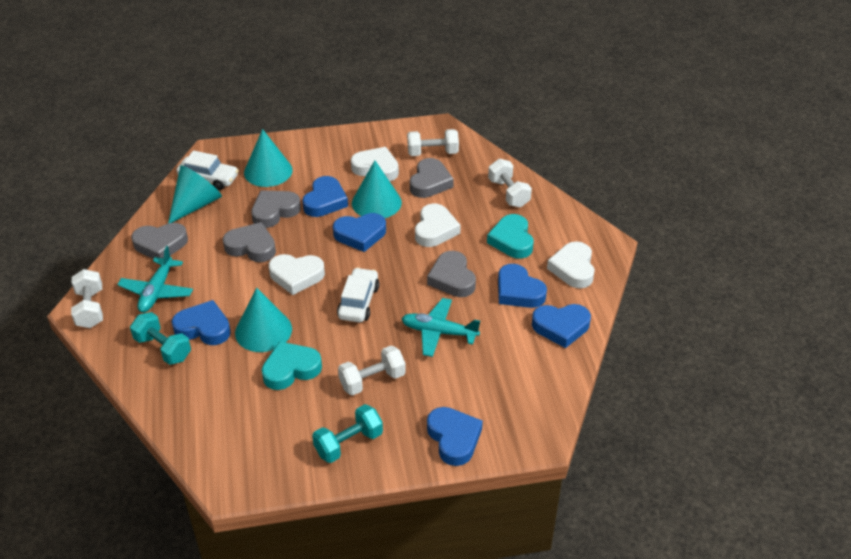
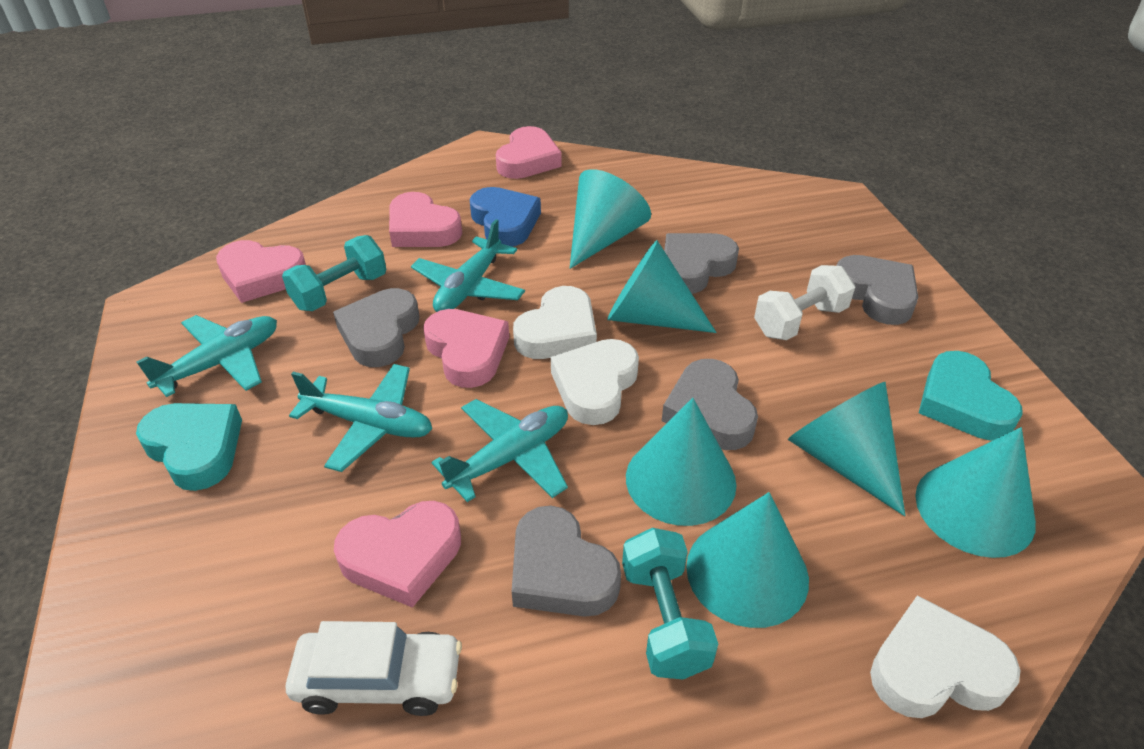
blue heart: [172,300,231,345] [302,176,348,217] [333,213,386,252] [427,407,483,466] [498,264,547,308] [532,304,591,348] = 6 -> [470,187,541,247] = 1
pink heart: none = 0 -> [216,240,306,303] [334,501,461,608] [389,192,462,247] [423,309,509,388] [496,126,562,179] = 5
turquoise cone: [168,166,222,223] [235,288,292,352] [244,129,293,187] [352,160,402,218] = 4 -> [570,169,651,269] [607,240,717,333] [626,398,736,526] [686,492,809,628] [788,382,905,516] [915,427,1036,558] = 6
turquoise plane: [117,246,193,313] [402,298,480,357] = 2 -> [136,315,277,397] [289,364,432,472] [411,219,525,312] [432,399,568,502] = 4
white car: [177,150,239,190] [337,267,379,322] = 2 -> [286,621,462,716] = 1
white dumbbell: [71,269,103,328] [338,345,406,395] [407,129,459,156] [488,159,532,208] = 4 -> [754,265,855,340] = 1
white heart: [269,254,325,295] [351,147,399,181] [415,204,461,247] [547,241,595,288] = 4 -> [513,286,597,359] [551,339,639,425] [870,595,1021,718] = 3

